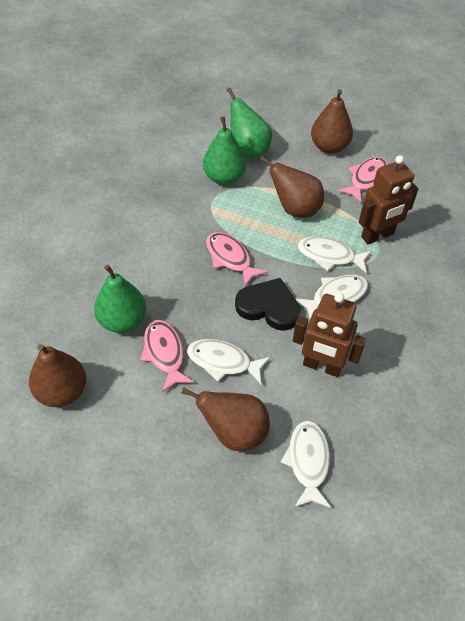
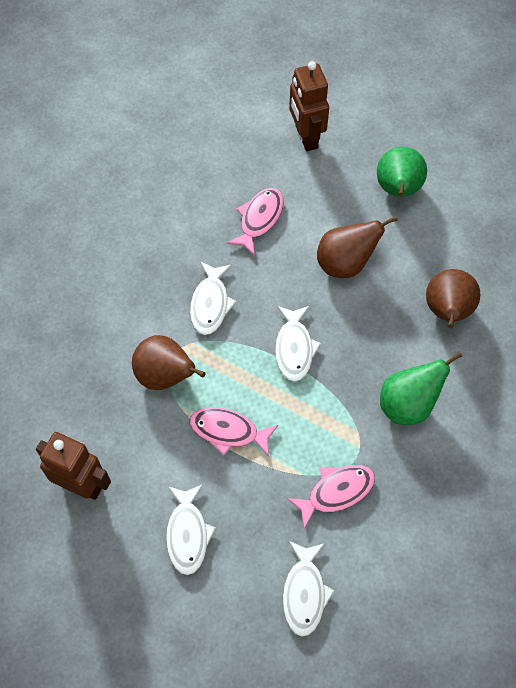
black heart: [235,278,301,331] = 1 -> none = 0
brown pear: [29,344,86,407] [182,387,270,451] [260,156,324,218] [311,89,353,154] = 4 -> [132,335,206,390] [317,216,398,278] [426,269,480,328] = 3
green pear: [94,265,147,333] [203,116,246,185] [227,88,272,159] = 3 -> [377,147,427,197] [380,352,462,425] = 2

